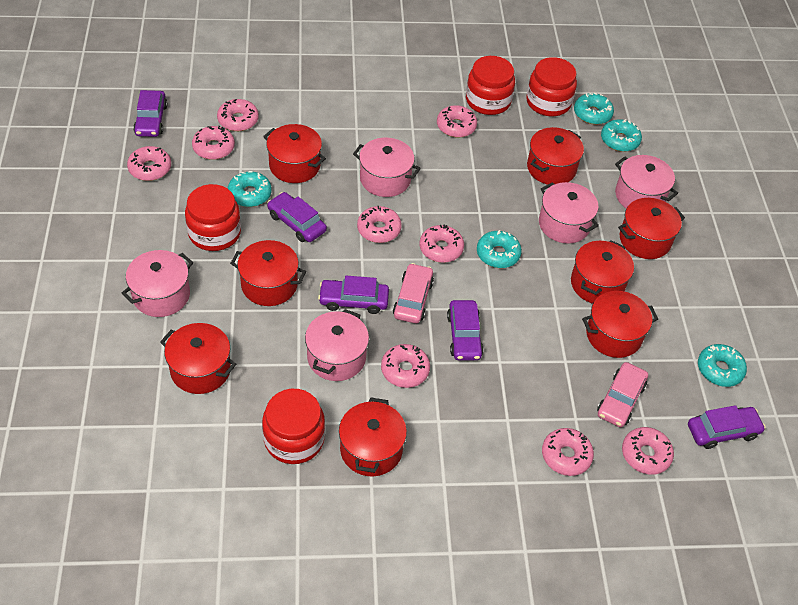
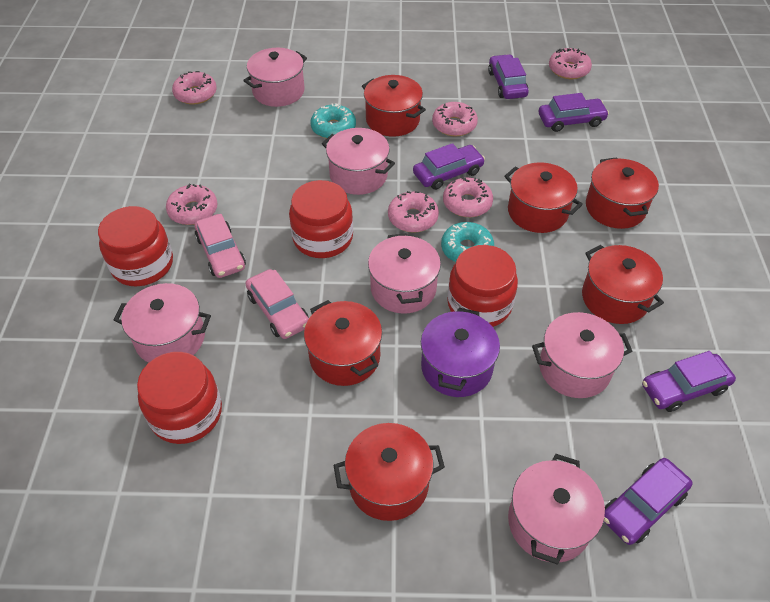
pink donut: [127,146,171,181] [192,126,235,160] [217,99,259,131] [357,206,402,243] [381,344,430,388] [420,224,464,263] [437,105,477,138] [542,428,594,476] [622,427,674,475] = 9 -> [166,184,218,225] [172,71,217,105] [388,191,439,233] [432,102,478,137] [443,177,493,217] [549,48,592,79] = 6
pink pot: [122,250,193,317] [305,309,369,381] [353,138,421,197] [539,182,599,243] [615,155,678,208] = 5 -> [114,283,211,363] [243,48,307,107] [322,128,395,195] [368,233,441,314] [508,454,605,565] [532,312,633,398] = 6
purple pot: none = 0 -> [421,308,500,397] = 1
red pot: [160,323,236,394] [230,240,306,306] [263,124,326,183] [339,397,407,477] [527,127,584,185] [571,240,634,304] [582,291,658,358] [618,198,685,259] = 8 -> [304,300,382,386] [333,423,445,521] [362,75,426,137] [504,162,583,233] [582,245,664,324] [586,157,659,229] = 6
turquoise donut: [228,171,272,207] [477,230,522,268] [574,92,614,125] [601,119,642,152] [698,344,747,387] = 5 -> [310,103,356,139] [441,222,494,262] = 2

